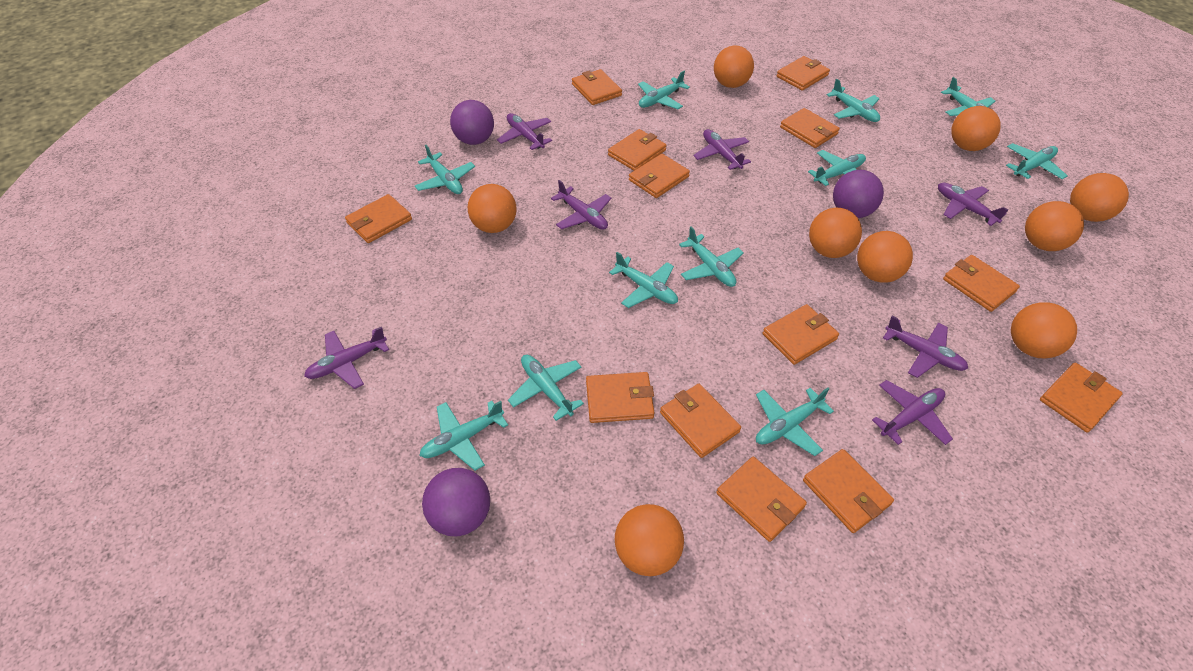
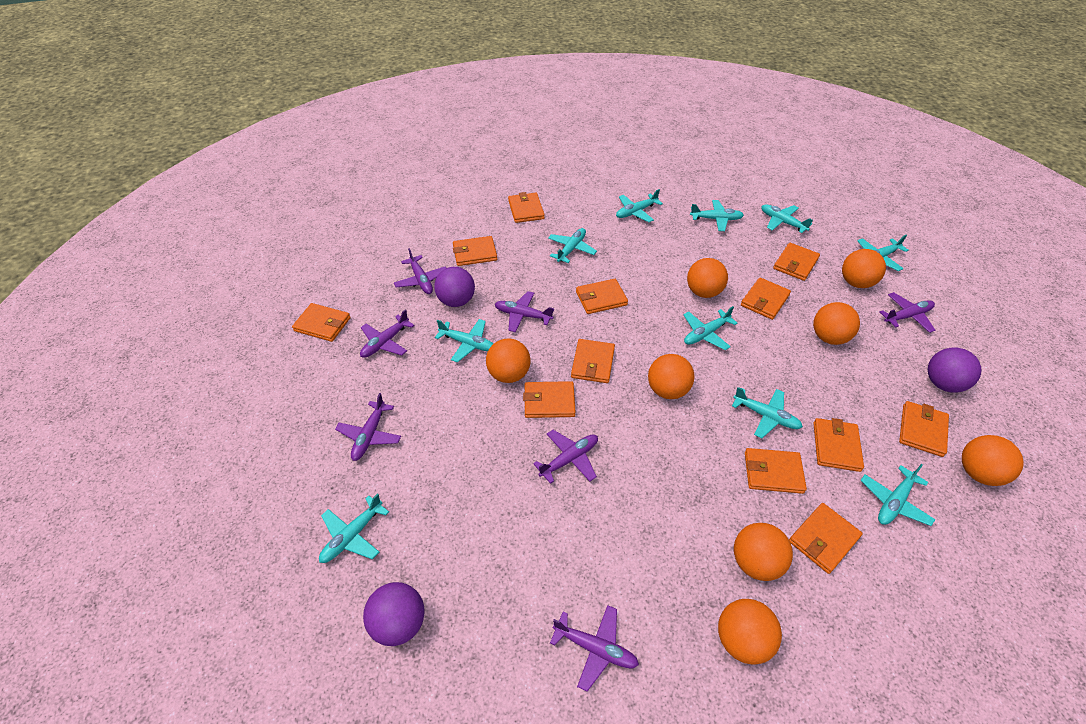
orange ball: [468,184,517,233] [615,504,684,576] [714,45,754,88] [809,208,862,258] [857,231,913,283] [951,106,1001,151] [1011,303,1077,358] [1025,201,1084,251] [1070,173,1129,222] = 9 -> [486,338,530,383] [648,354,695,399] [687,258,728,298] [718,599,782,665] [734,523,793,581] [813,302,860,345] [842,249,886,288] [962,435,1024,486] = 8
orange wallet: [345,194,412,243] [572,69,622,105] [586,372,655,423] [608,129,667,171] [629,154,690,198] [660,384,741,458] [716,457,807,542] [763,304,839,365] [776,56,830,91] [780,108,840,148] [803,449,894,533] [943,255,1020,312] [1040,362,1123,432] = 13 -> [292,303,351,342] [453,236,497,266] [508,192,545,223] [523,381,576,418] [571,339,615,383] [576,279,628,314] [741,277,791,320] [745,448,807,494] [773,243,820,281] [789,503,863,574] [813,418,864,472] [899,401,949,457] = 12
turquoise plane: [415,145,475,194] [419,401,508,471] [508,355,584,421] [609,252,678,308] [638,71,690,109] [679,227,744,287] [756,387,834,456] [808,150,866,186] [827,79,880,122] [941,77,995,116] [1006,143,1067,180] = 11 -> [319,493,389,563] [435,319,494,363] [548,228,597,263] [616,189,663,222] [683,306,738,350] [690,200,744,231] [732,387,803,438] [761,204,813,233] [857,235,909,271] [861,464,935,526] = 10

